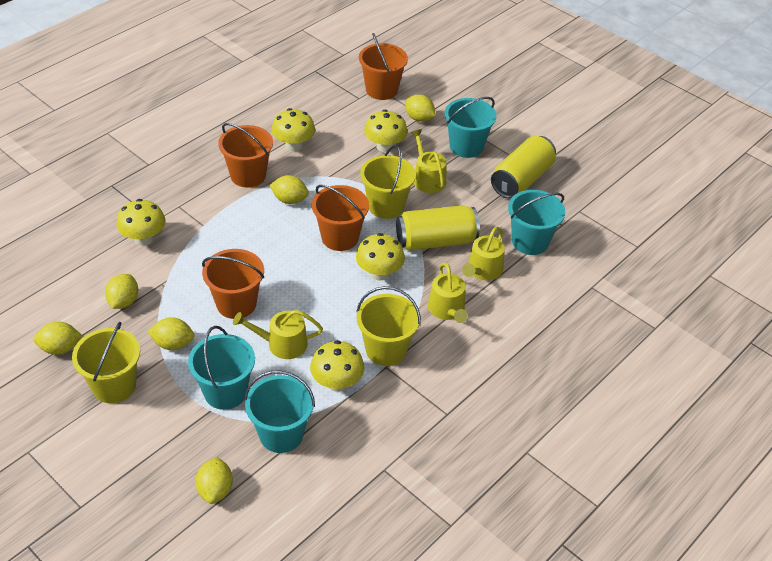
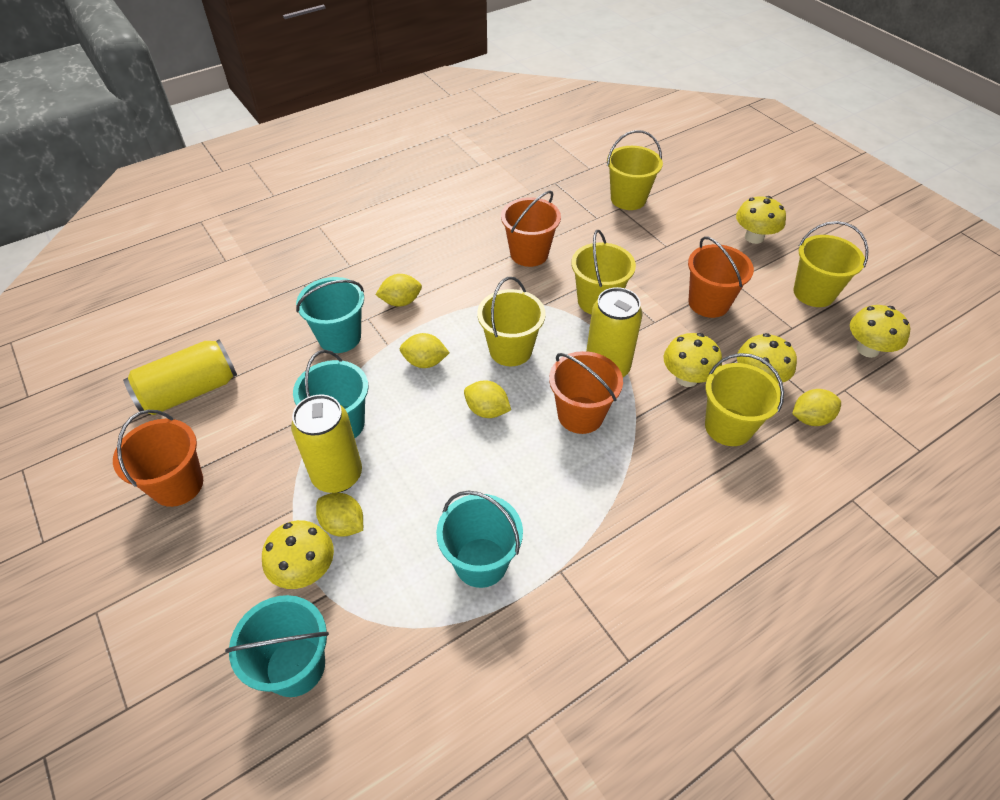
yellow bucket: [72,321,140,403] [356,286,421,366] [360,145,416,219] = 3 -> [477,277,546,366] [571,230,636,315] [607,130,663,210] [705,353,784,446] [794,221,869,307] = 5
yellow can: [396,205,480,251] [491,136,556,198] = 2 -> [123,339,237,415] [291,395,362,493] [586,287,642,377] = 3
yellow lemon: [33,321,83,355] [105,274,138,309] [147,317,195,350] [195,457,233,504] [270,175,309,204] [405,95,436,122] = 6 -> [316,492,363,537] [375,274,422,307] [400,333,449,368] [464,380,511,418] [792,389,841,426] = 5
yellow watering can: [233,310,323,359] [411,129,447,193] [428,263,468,323] [462,227,505,280] = 4 -> none = 0

